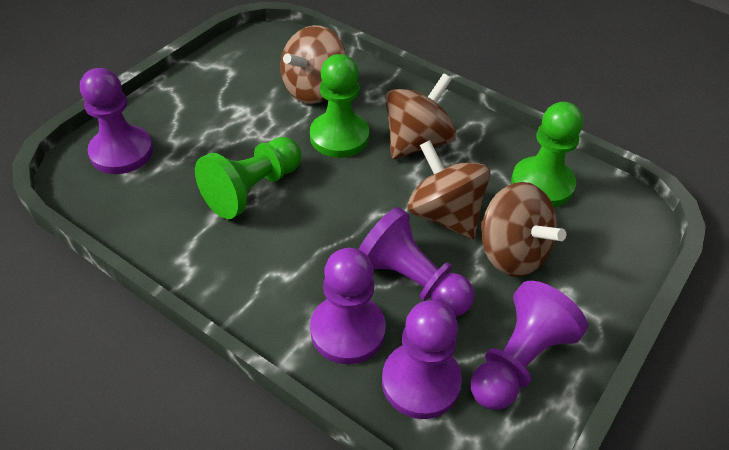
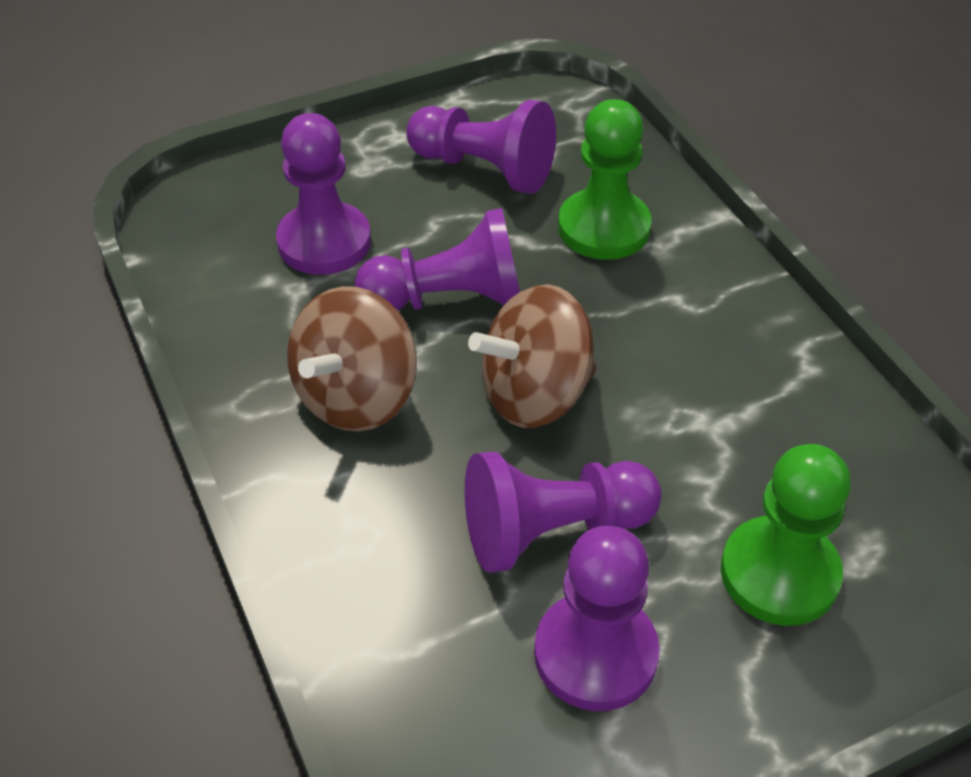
brown spinning top: [280,25,346,104] [385,73,456,159] [407,140,490,239] [480,182,566,277] = 4 -> [287,286,417,431] [468,284,597,428] = 2
green pawn: [195,137,301,219] [310,54,369,158] [511,102,583,207] = 3 -> [558,99,652,260] [721,444,851,626] = 2

